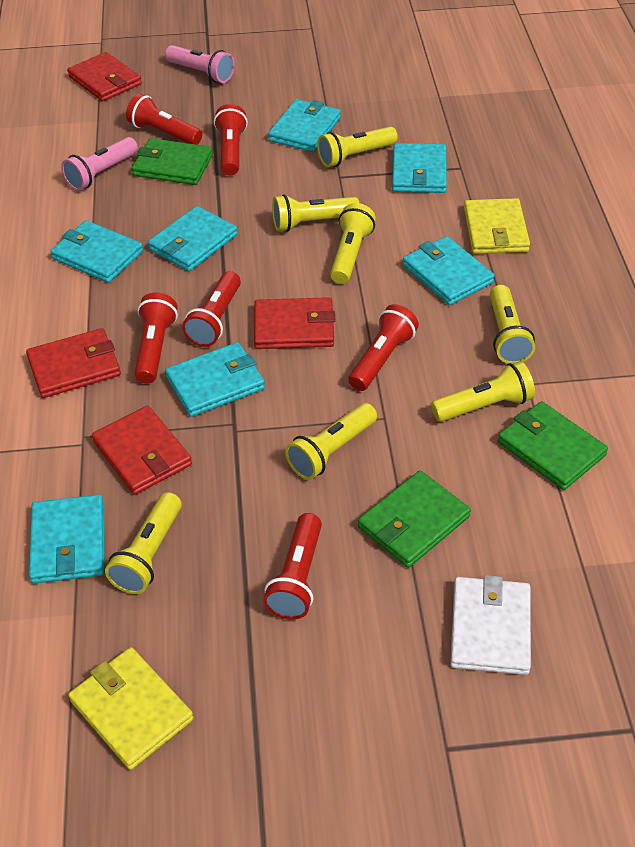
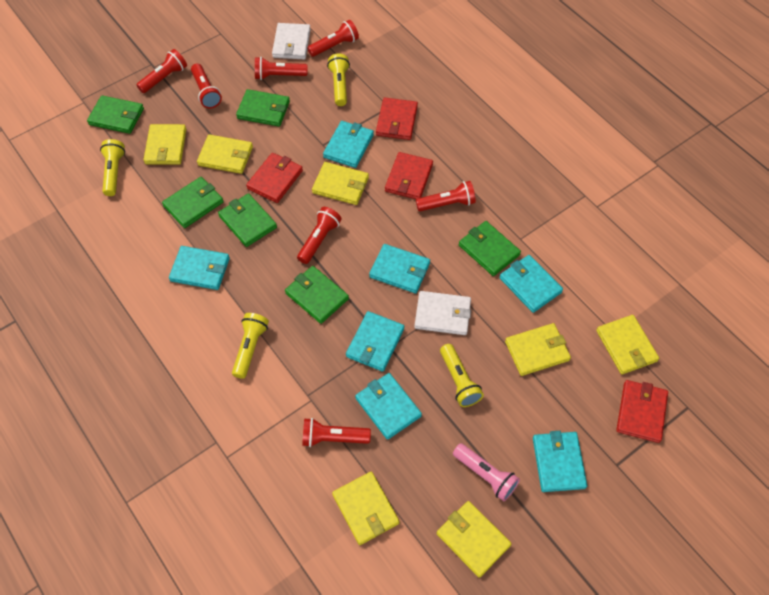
green wallet: [132,138,213,185] [358,471,471,568] [498,401,608,490] = 3 -> [87,95,144,134] [162,177,224,228] [218,193,277,247] [236,89,290,127] [285,266,349,324] [459,221,521,276] = 6
pink flashlight: [61,137,138,191] [165,45,235,83] = 2 -> [453,443,520,501] = 1
red flashlight: [126,94,202,145] [134,293,178,384] [182,271,241,347] [214,104,248,176] [263,513,322,620] [348,304,419,391] = 6 -> [136,49,187,93] [191,64,222,109] [255,57,308,80] [297,207,342,264] [302,418,371,447] [307,20,359,57] [416,181,476,211] = 7
white wallet: [450,575,531,675] = 1 -> [272,23,311,59] [414,291,471,335] = 2
yellow flashlight: [105,492,182,594] [272,194,359,232] [285,403,377,480] [317,126,398,167] [330,203,376,284] [431,361,535,422] [490,285,535,364] = 7 -> [100,139,125,196] [232,313,269,379] [327,54,350,106] [440,344,484,407] = 4
yellow wallet: [68,647,194,770] [464,198,530,254] = 2 -> [144,124,186,165] [197,134,253,174] [312,162,369,205] [332,472,400,545] [437,501,512,578] [505,323,571,376] [596,315,659,375] = 7

